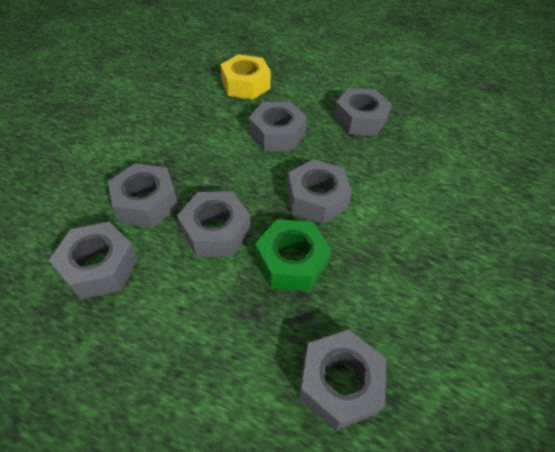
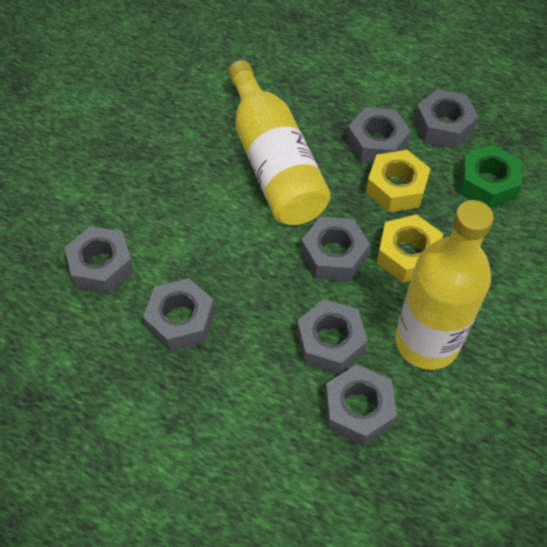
yellow bottle: none = 0 -> [228,60,331,225] [395,200,494,370] = 2
yellow nut: [220,54,271,100] = 1 -> [366,150,431,213] [377,214,443,283] = 2

